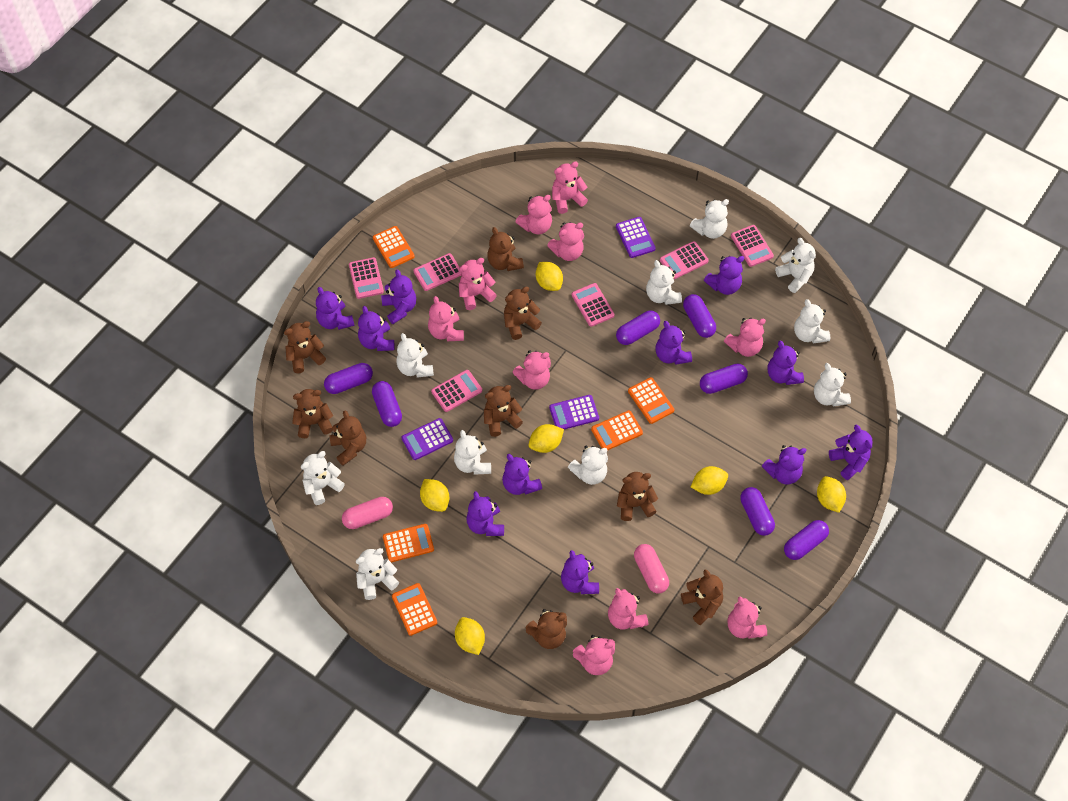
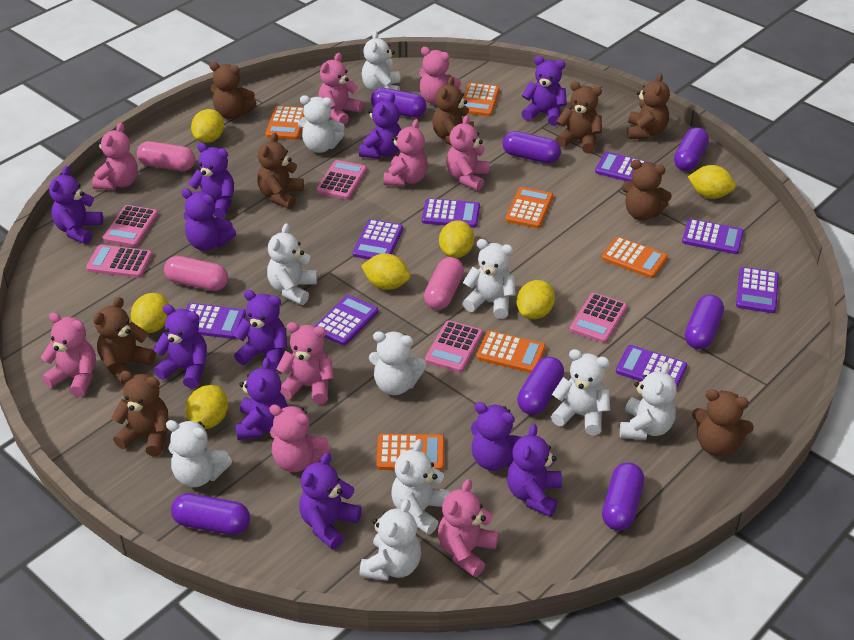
orange calculator: [373,226,415,268] [383,524,434,562] [392,583,437,636] [591,410,643,451] [628,377,674,424] = 5 -> [265,106,305,140] [376,434,445,471] [463,83,500,116] [476,331,546,373] [505,187,553,228] [601,237,668,278] = 6
pink calculator: [349,257,384,299] [413,253,462,291] [431,370,482,412] [572,283,614,327] [660,241,709,279] [731,225,774,267] = 6 -> [86,245,153,278] [103,205,158,247] [316,160,367,200] [425,320,483,373] [570,293,627,343] = 5
pink capsule: [342,497,393,529] [634,544,669,593] = 2 -> [137,141,195,171] [164,256,228,291] [424,257,464,310] = 3
pink teddy bear: [428,296,464,341] [459,258,497,310] [512,351,551,390] [516,195,552,234] [547,222,584,261] [552,161,588,214] [572,635,615,675] [608,588,648,629] [724,318,766,357] [727,597,767,639] = 10 -> [41,312,96,397] [92,123,138,190] [269,404,331,472] [277,322,334,404] [318,53,363,125] [384,119,428,186] [419,47,462,104] [438,479,499,577] [446,115,490,191] = 9
purple calculator: [402,418,453,460] [549,395,599,429] [616,217,656,258] = 3 -> [186,303,246,339] [315,295,378,346] [353,219,403,259] [422,198,480,228] [595,152,654,182] [616,345,687,388] [682,219,744,254] [736,267,779,313] = 8
yellow lemon: [420,479,449,512] [455,617,485,655] [529,424,564,453] [536,262,563,291] [691,466,728,495] [817,476,846,513] = 6 -> [131,293,169,333] [186,385,228,429] [191,109,224,143] [361,253,410,290] [439,220,474,258] [517,280,555,319] [688,165,736,199] = 7

